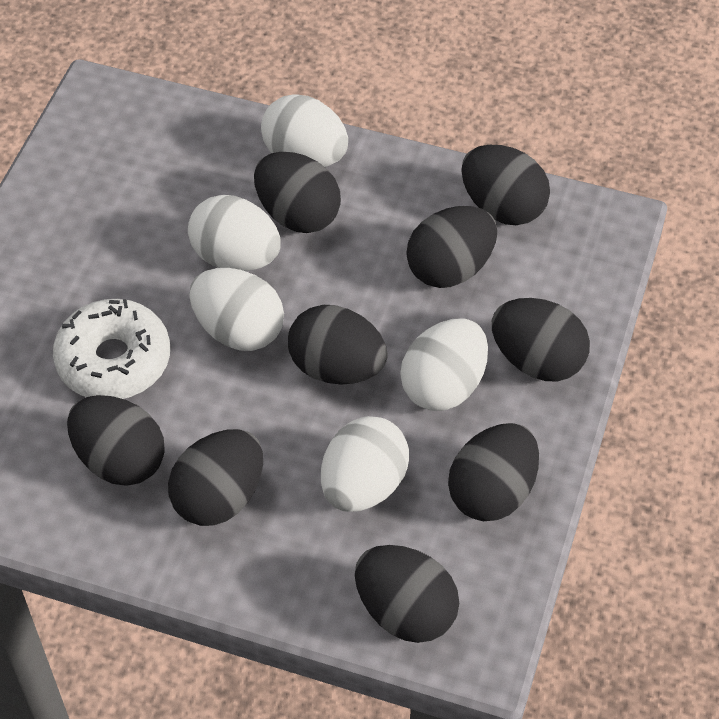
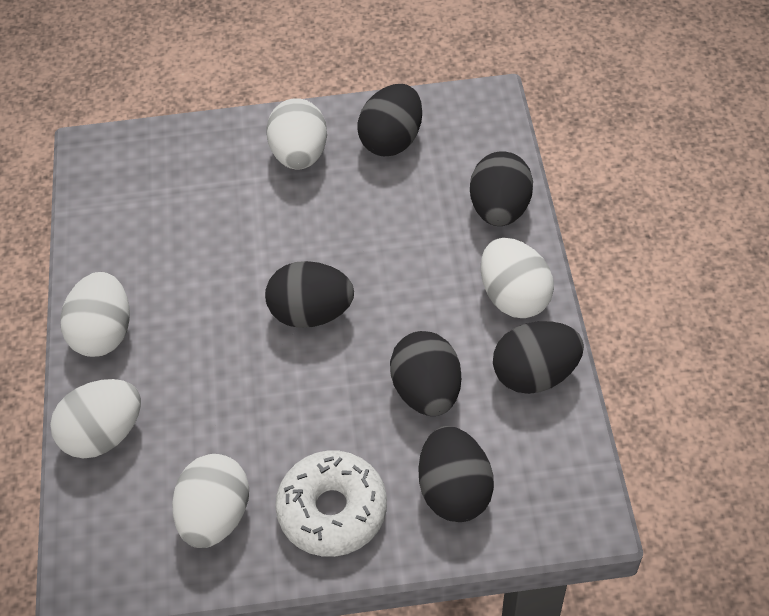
black egg: [67,395,165,485] [168,429,263,526] [254,152,341,233] [288,305,388,384] [355,545,459,643] [406,206,497,288] [448,423,539,521] [461,145,550,225] [492,298,590,381] = 9 -> [265,261,354,328] [358,84,422,156] [390,331,461,416] [419,426,494,522] [470,151,533,226] [493,321,584,394] = 6

